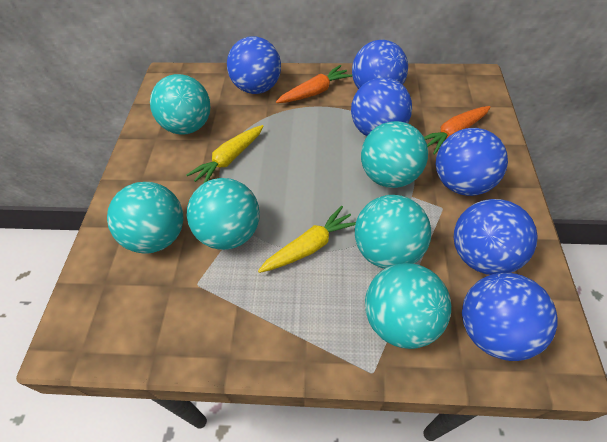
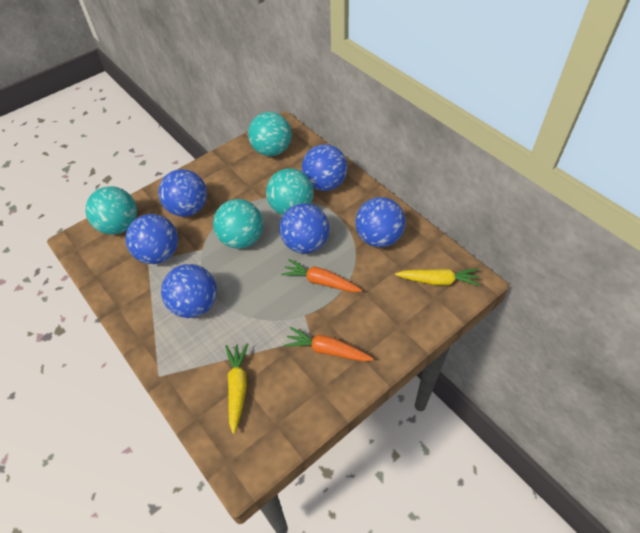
turquoise ball: [107,182,184,253] [150,74,211,135] [187,178,260,250] [355,195,431,269] [361,121,428,188] [365,263,451,349] = 6 -> [85,186,137,235] [213,199,263,249] [248,112,291,156] [266,168,314,215] = 4

